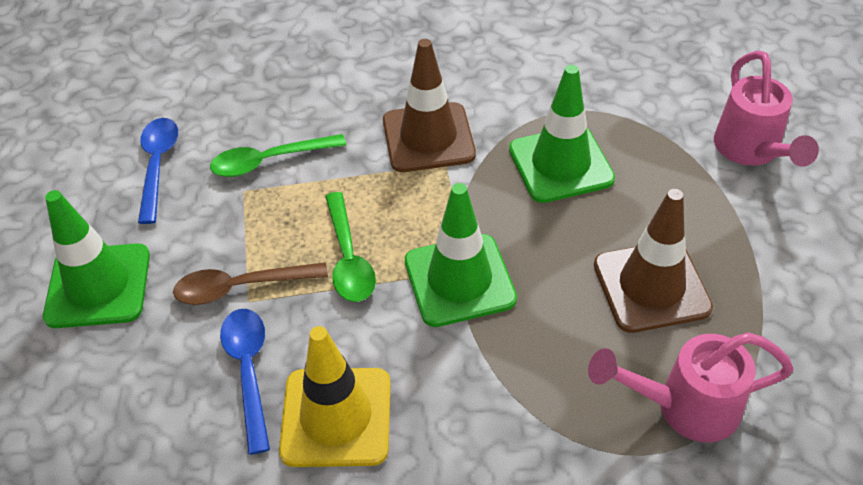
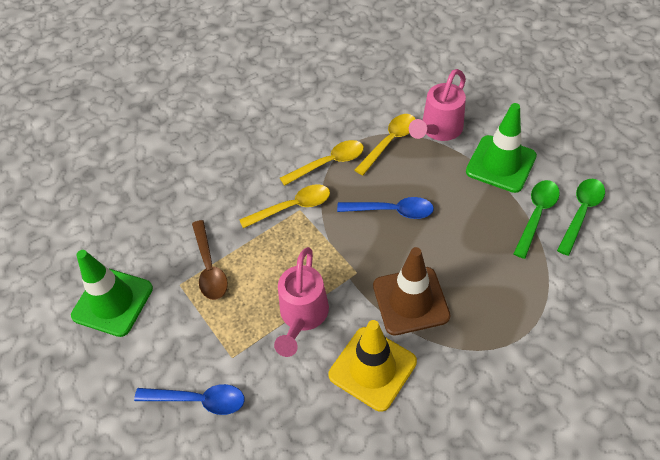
brown traffic cone: [383,39,476,172] [594,189,713,333] = 2 -> [373,247,450,336] = 1
green traffic cone: [43,190,150,328] [405,183,517,327] [509,65,615,203] = 3 -> [71,250,153,337] [466,103,537,193] = 2
yellow spoon: none = 0 -> [239,184,330,228] [280,140,364,186] [355,114,415,176] = 3

